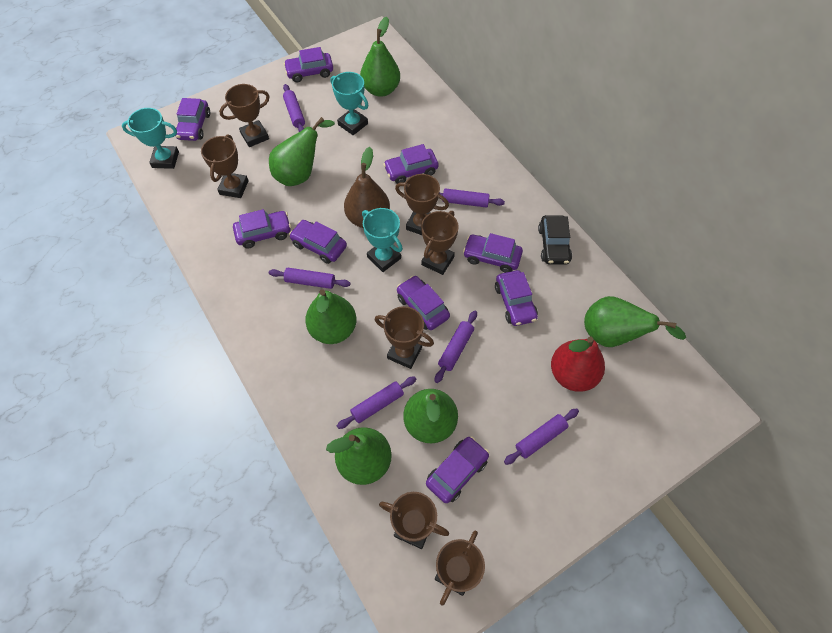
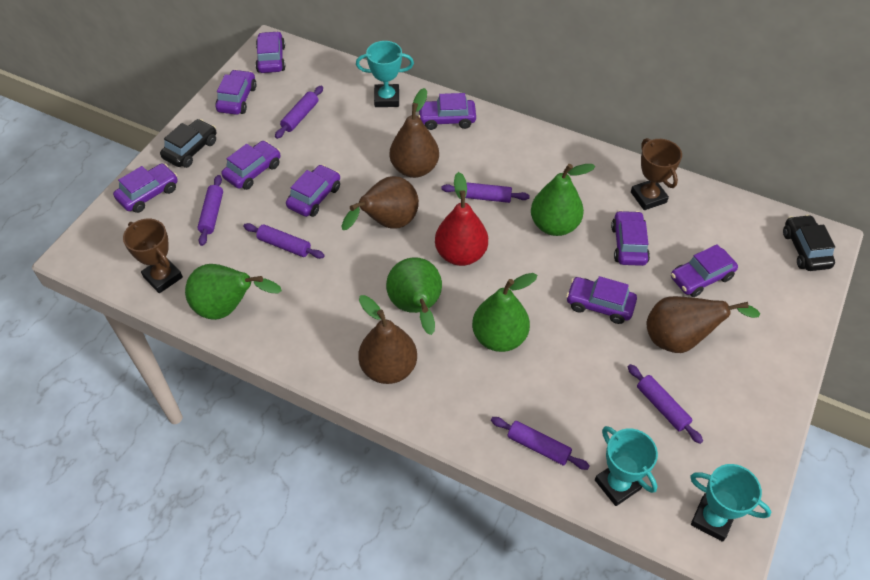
black car: [538,215,572,265] = 1 -> [160,119,217,168] [783,215,835,271] = 2
brown pear: [344,147,390,228] = 1 -> [341,176,419,230] [358,295,417,384] [390,88,439,178] [646,296,760,353] = 4
brown trophy: [201,134,249,198] [219,84,270,147] [375,306,434,369] [379,492,449,549] [395,174,449,235] [421,211,459,275] [435,530,485,606] = 7 -> [123,219,183,293] [631,138,682,210] = 2
green pear: [269,117,335,186] [305,289,356,344] [326,427,392,485] [360,17,400,97] [403,389,458,443] [584,296,686,347] = 6 -> [185,264,282,320] [386,257,442,335] [472,273,537,352] [531,164,595,236] = 4

